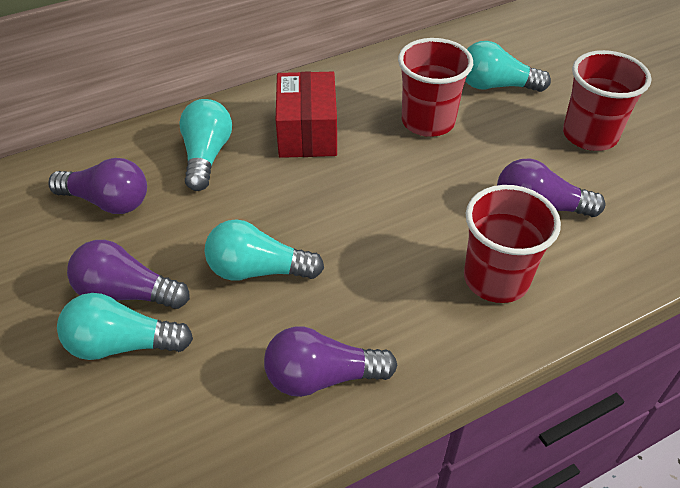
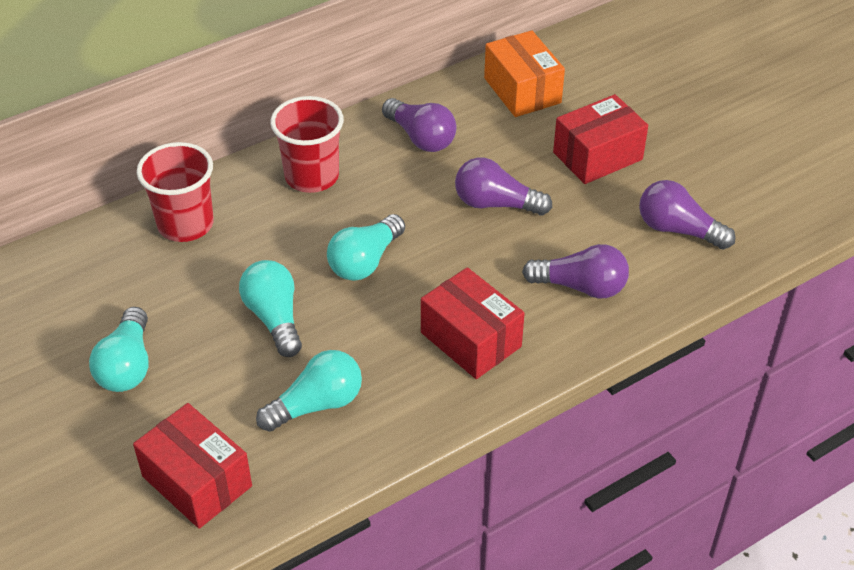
orange box: none = 0 -> [484,30,565,117] = 1
red box: [276,72,337,158] = 1 -> [133,403,252,529] [421,267,525,379] [553,94,648,184] = 3
red cup: [398,38,473,137] [464,185,561,303] [563,50,652,151] = 3 -> [137,142,214,242] [271,96,344,193] = 2

